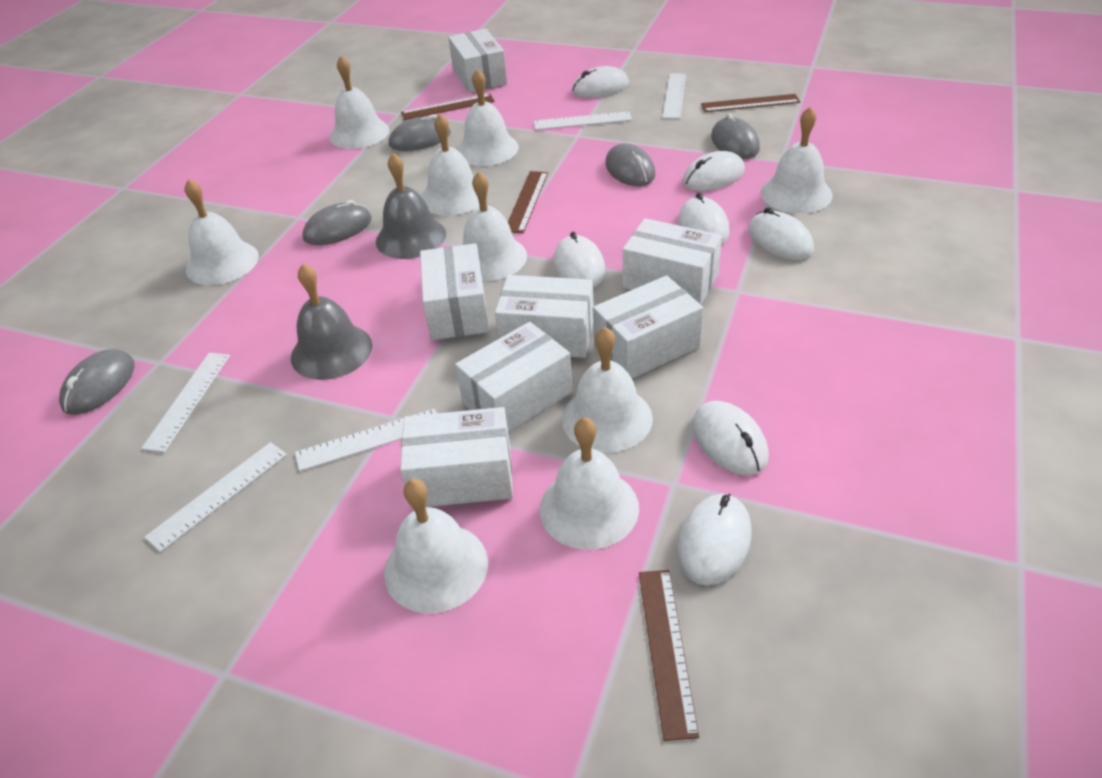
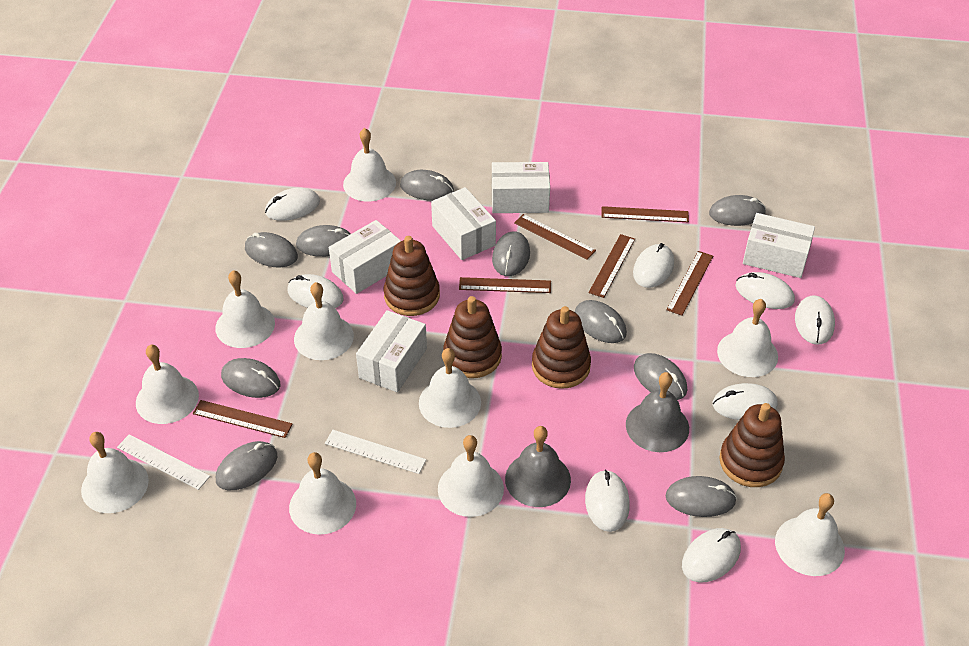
brown ruler: [401,94,495,120] [508,171,548,233] [639,570,699,741] [701,94,800,112] = 4 -> [193,400,292,438] [459,277,551,293] [514,214,596,260] [589,234,635,298] [601,206,689,222] [667,251,713,316] = 6
brown stacking toy: none = 0 -> [384,236,440,316] [443,296,502,378] [532,306,591,389] [719,403,785,487] = 4
grey mouse: [59,349,134,415] [302,200,372,245] [389,114,451,151] [605,143,656,186] [711,113,760,159] = 5 -> [216,441,277,490] [221,358,280,398] [245,232,298,267] [296,225,351,257] [400,170,454,201] [492,231,530,276] [575,300,627,343] [634,353,687,400] [666,476,737,517] [709,195,766,226] = 10
white bell: [184,179,259,285] [329,56,389,149] [384,479,488,614] [421,113,480,216] [457,69,519,166] [463,172,527,281] [540,417,639,550] [562,327,653,453] [761,107,833,213] = 9 -> [81,432,149,513] [136,345,199,424] [215,270,275,348] [289,452,356,535] [294,282,354,360] [343,128,396,201] [419,348,481,428] [438,435,504,517] [717,299,778,377] [775,493,845,576] = 10
white box: [400,407,513,508] [420,243,489,340] [448,29,507,93] [455,322,572,432] [495,275,594,358] [593,275,703,379] [623,218,722,304] = 7 -> [329,220,401,294] [356,310,427,392] [431,187,496,260] [492,162,550,213] [743,213,815,278] = 5
white mouse: [554,232,605,288] [572,66,629,98] [677,494,751,586] [678,193,730,245] [683,151,745,191] [692,401,769,475] [748,207,814,260] = 7 -> [265,188,320,221] [287,274,344,308] [585,469,630,532] [633,243,674,288] [682,528,741,583] [713,383,778,420] [735,272,795,309] [795,295,835,345] = 8
white ruler: [141,353,230,453] [144,442,287,552] [295,409,437,471] [534,111,632,130] [663,73,686,119] = 5 -> [117,434,210,490] [325,430,426,474] = 2

